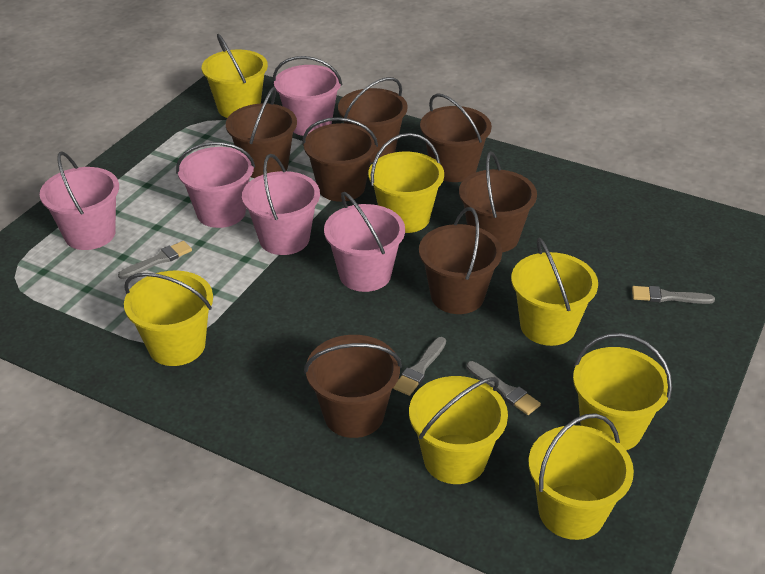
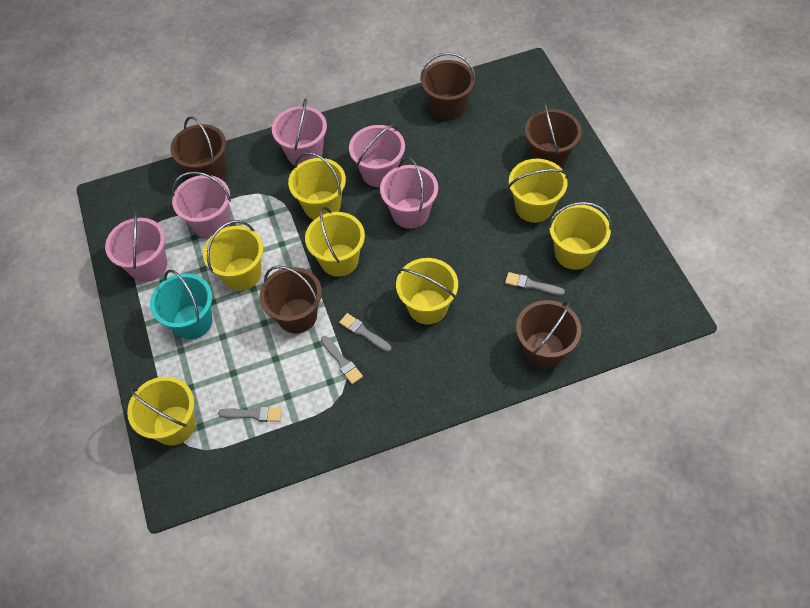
brown bucket: [226,87,297,178] [302,117,378,202] [304,335,402,438] [338,77,407,162] [419,207,502,314] [420,93,492,182] [459,151,537,252] = 7 -> [170,116,226,179] [259,266,322,333] [420,52,476,121] [516,300,581,368] [525,102,582,168] = 5
turquoise bucket: none = 0 -> [150,270,212,340] = 1

